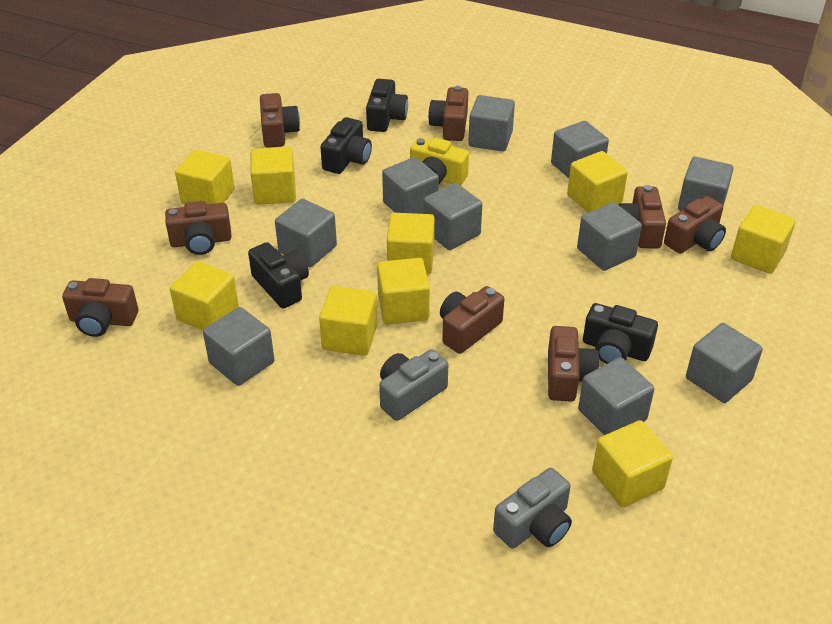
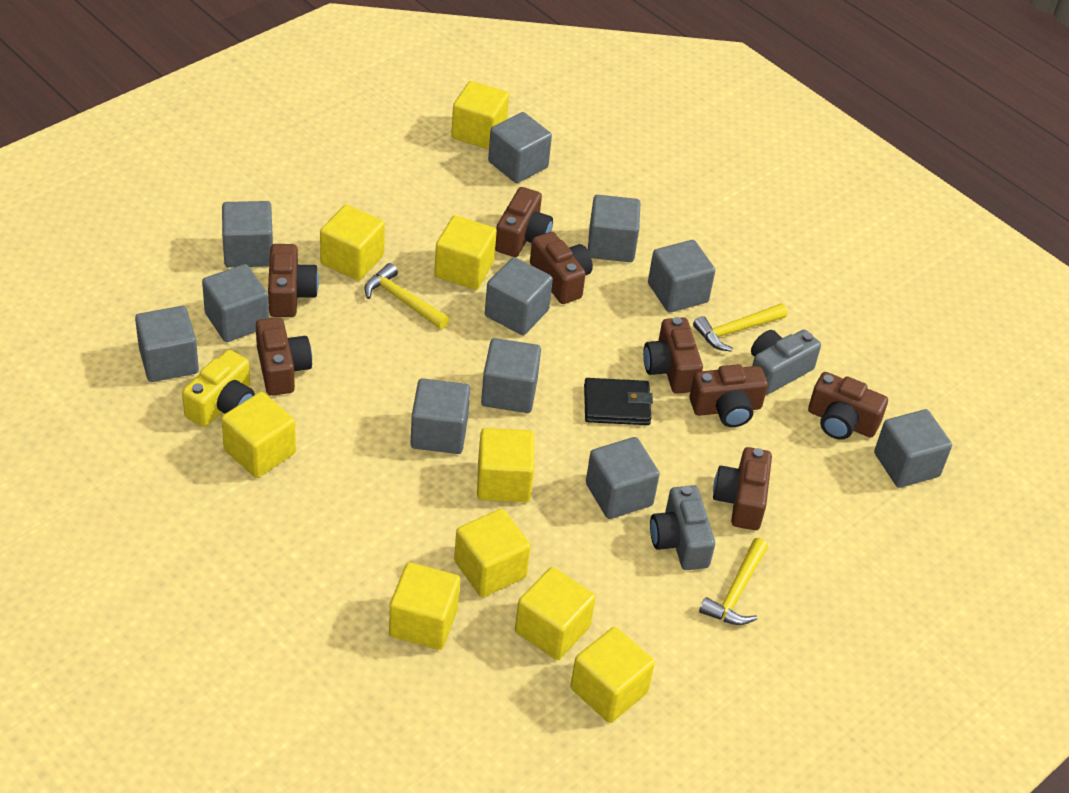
black camera: [248,242,309,308] [320,117,372,174] [366,79,408,132] [583,303,658,364] = 4 -> none = 0
black wallet: none = 0 -> [584,378,653,425] = 1
grey cube: [203,307,274,386] [275,199,337,267] [382,157,439,214] [423,183,482,250] [468,95,515,151] [551,121,609,178] [577,202,642,271] [578,357,654,435] [678,157,734,211] [686,323,763,403] = 10 -> [135,306,199,382] [202,264,269,342] [222,201,273,268] [411,378,470,454] [481,338,541,413] [485,257,553,335] [488,112,552,183] [586,437,660,519] [588,195,640,262] [648,240,715,313] [874,409,952,488] = 11
yellow hammer: none = 0 -> [364,263,449,329] [693,304,787,352] [699,538,768,625] = 3

